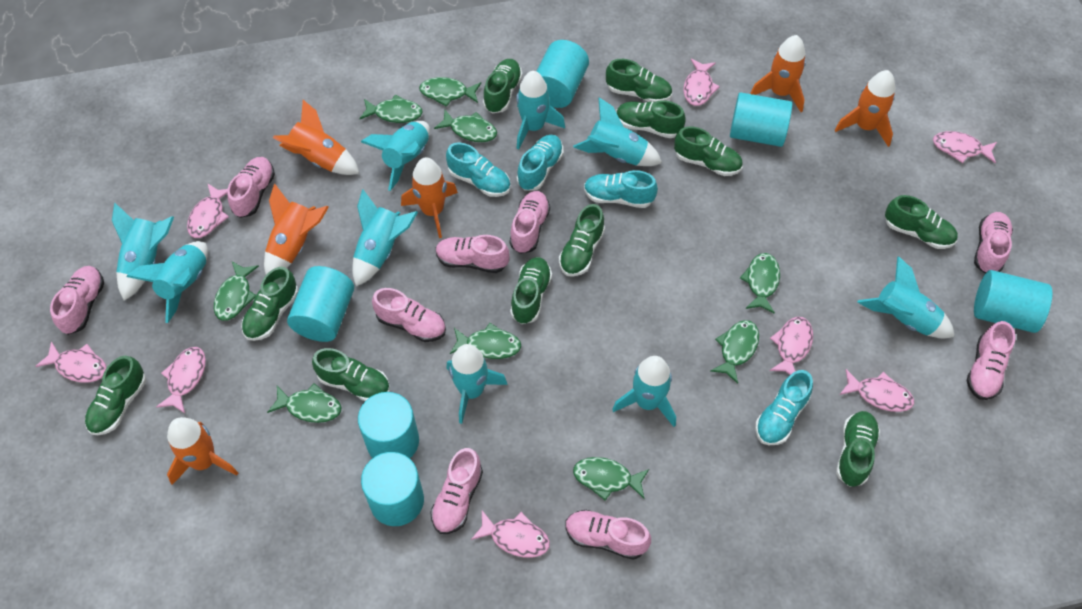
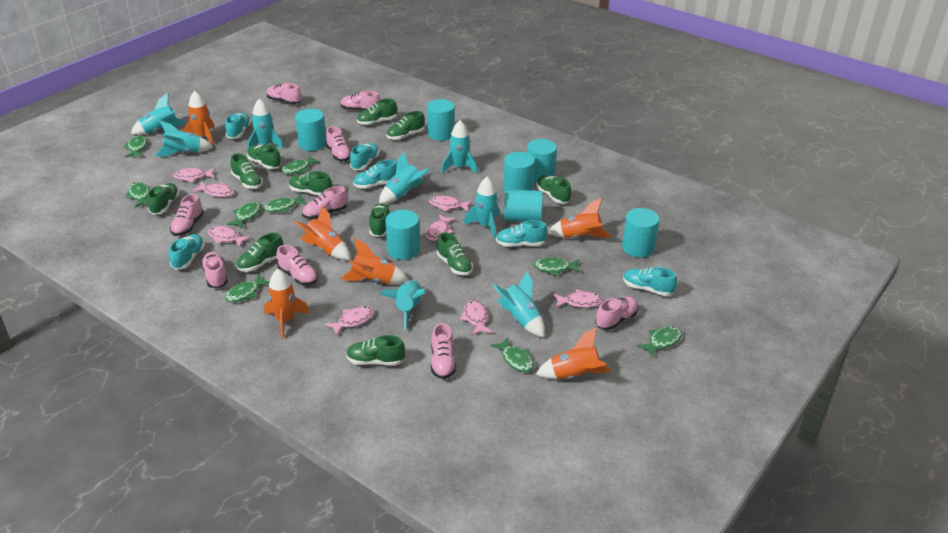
turquoise cylinder: [287,266,354,342] [358,392,419,458] [361,452,424,526] [536,40,589,108] [730,92,792,147] [974,270,1052,333] = 6 -> [295,109,326,151] [385,210,420,260] [427,99,455,141] [503,152,535,192] [504,189,543,222] [527,139,557,183] [622,208,660,258] = 7
turquoise rocket: [112,203,174,301] [127,241,208,323] [352,189,418,286] [361,121,430,191] [447,344,507,424] [516,71,565,150] [573,98,662,166] [612,356,676,427] [857,256,955,338] = 9 -> [131,93,187,135] [155,121,213,157] [248,99,284,149] [379,152,430,204] [380,280,426,330] [441,120,478,173] [464,177,500,239] [493,272,545,337] = 8
turquoise shoe: [446,143,511,197] [517,135,563,191] [584,170,658,208] [755,370,813,445] = 4 -> [169,234,205,270] [225,113,251,139] [350,143,379,170] [353,160,397,189] [496,220,548,247] [623,267,677,296] = 6

